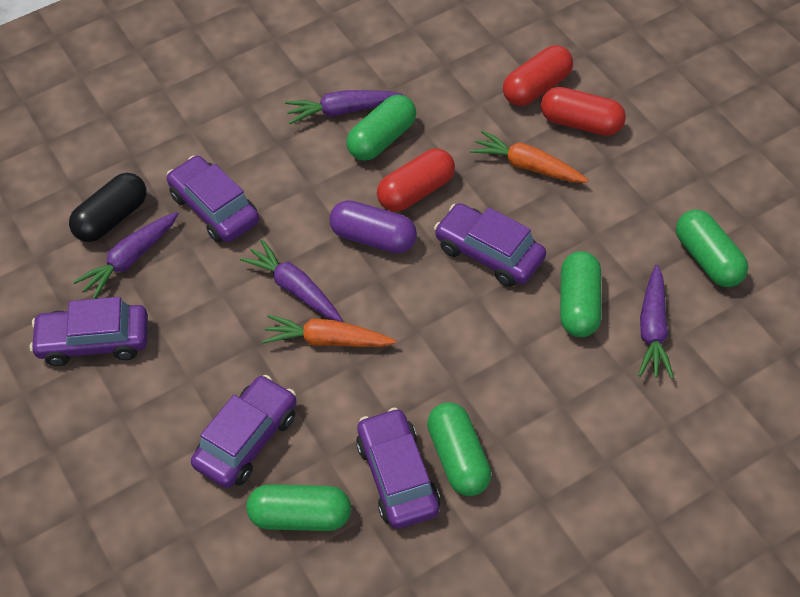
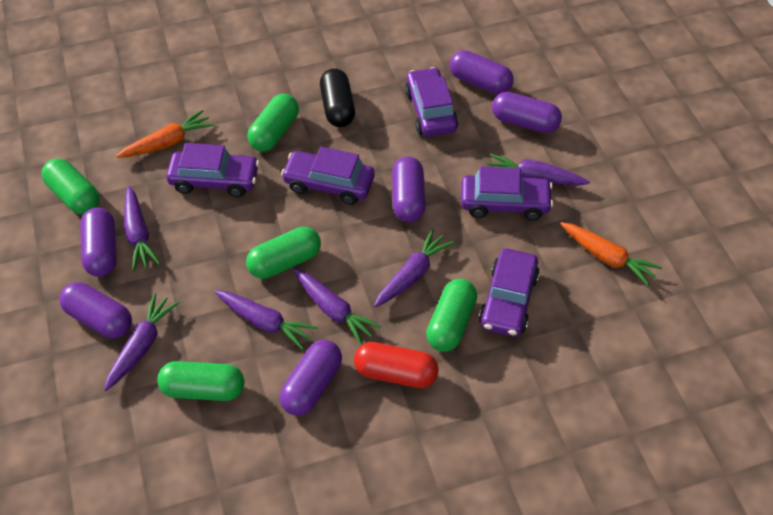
purple capsule: [329,200,417,254] = 1 -> [59,282,132,338] [80,207,117,277] [280,340,342,416] [392,156,426,222] [449,50,514,95] [492,92,562,133] = 6
purple carrot: [73,212,179,299] [240,239,342,322] [285,90,403,124] [638,265,674,379] = 4 -> [104,293,179,391] [124,186,160,271] [215,290,318,350] [293,268,382,345] [374,229,454,307] [488,154,590,186] = 6
red capsule: [377,149,455,212] [503,45,573,106] [541,87,626,136] = 3 -> [354,342,439,388] = 1

